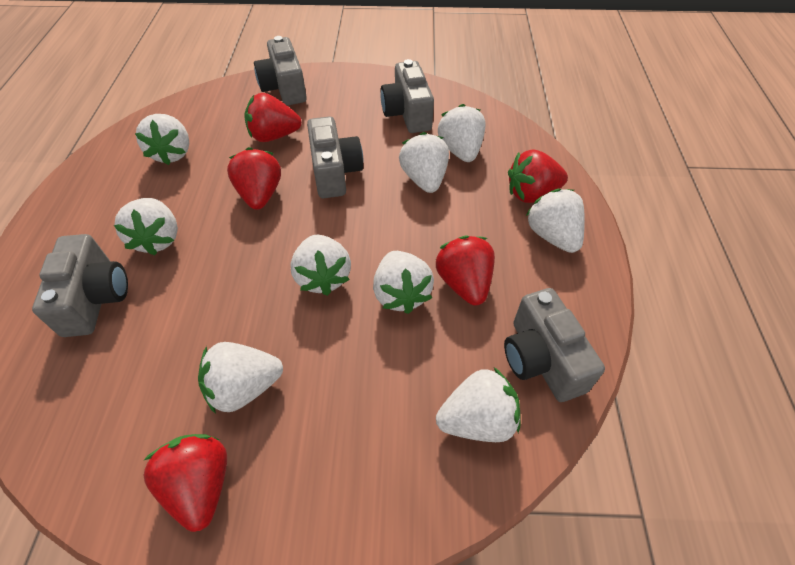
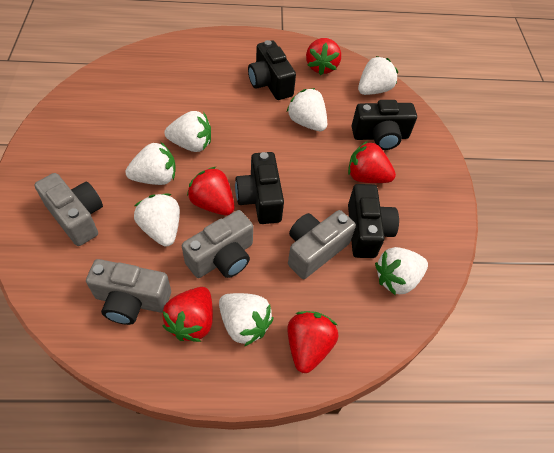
black camera: none = 0 -> [235,152,284,224] [248,40,296,100] [348,184,399,258] [352,100,417,150] = 4
grey camera: [32,234,128,337] [254,36,307,105] [307,116,363,198] [380,59,434,133] [504,288,605,402] = 5 -> [34,173,103,246] [86,259,171,325] [182,210,253,278] [288,210,356,279] = 4
white strawberry: [114,198,178,255] [135,114,189,165] [198,342,283,414] [290,235,351,296] [373,251,434,314] [399,132,449,193] [436,367,520,442] [438,104,486,162] [526,189,585,253] = 9 -> [125,142,176,185] [134,194,180,246] [165,111,211,152] [219,293,274,347] [287,88,327,131] [358,56,398,95] [375,247,428,295] = 7

